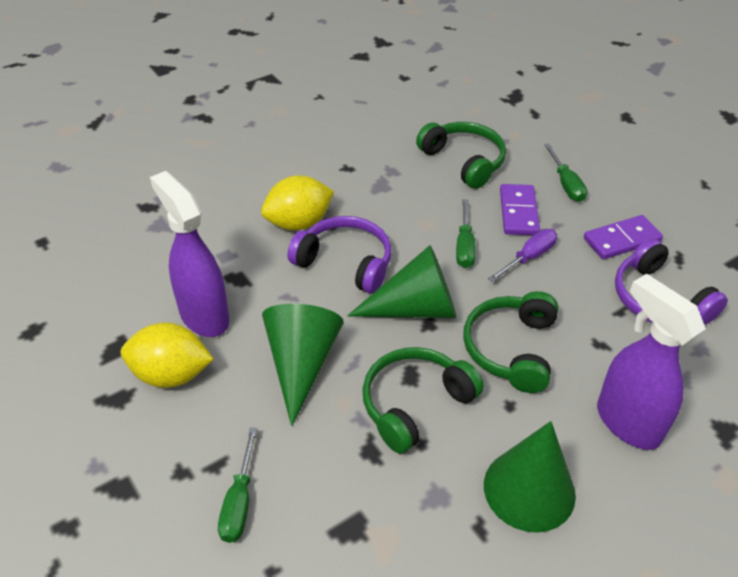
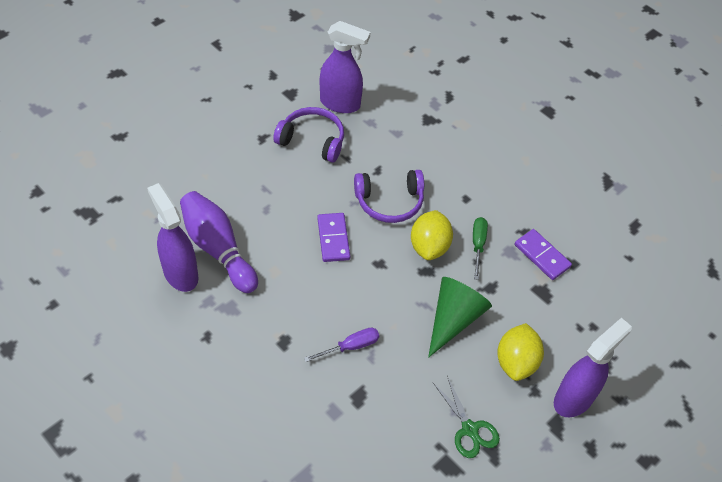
green cone: [262,304,344,426] [347,245,456,318] [484,421,576,533] = 3 -> [428,277,492,358] = 1
green headphones: [362,347,484,454] [416,122,506,189] [463,291,558,393] = 3 -> none = 0
green scissors: none = 0 -> [433,376,500,458] = 1
green screwdriver: [218,427,257,543] [456,199,476,268] [544,144,587,202] = 3 -> [473,217,488,280] = 1
purple bowling pin: none = 0 -> [180,191,258,293] = 1
purple spray bottle: [150,171,229,337] [597,274,706,450] = 2 -> [147,183,199,292] [320,21,370,113] [554,318,632,417] = 3

